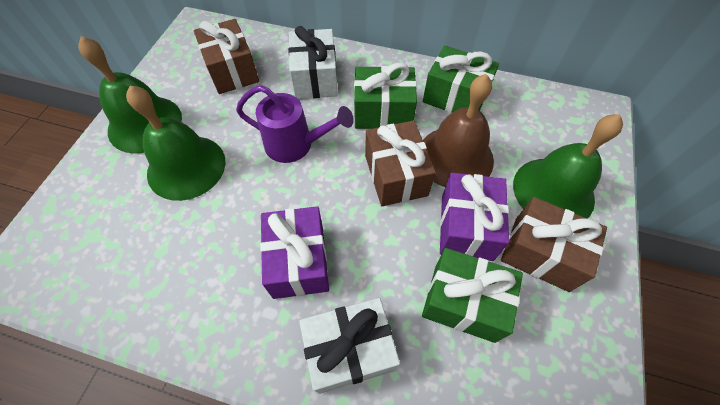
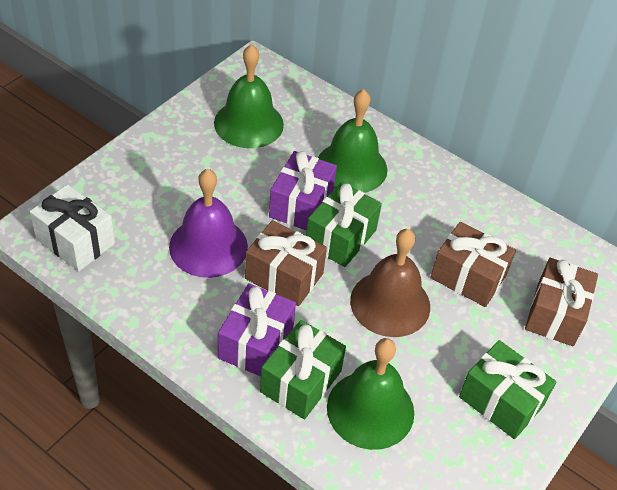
purple bell: none = 0 -> [169,169,248,278] = 1
purple watering can: [236,85,354,163] = 1 -> none = 0
white gift: [288,26,338,99] [299,298,400,394] = 2 -> [30,184,115,271] = 1

